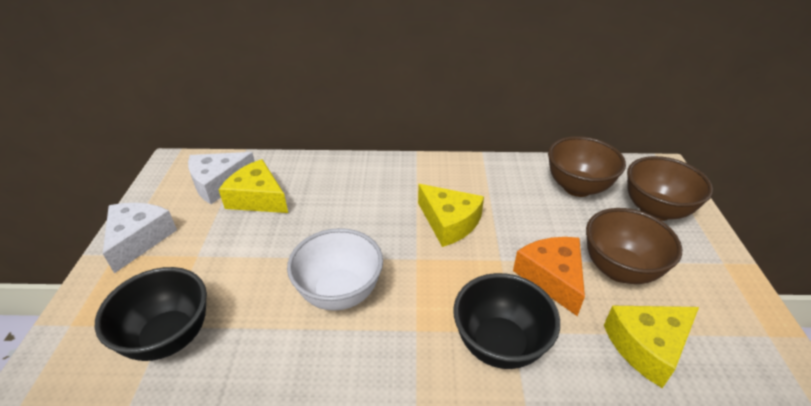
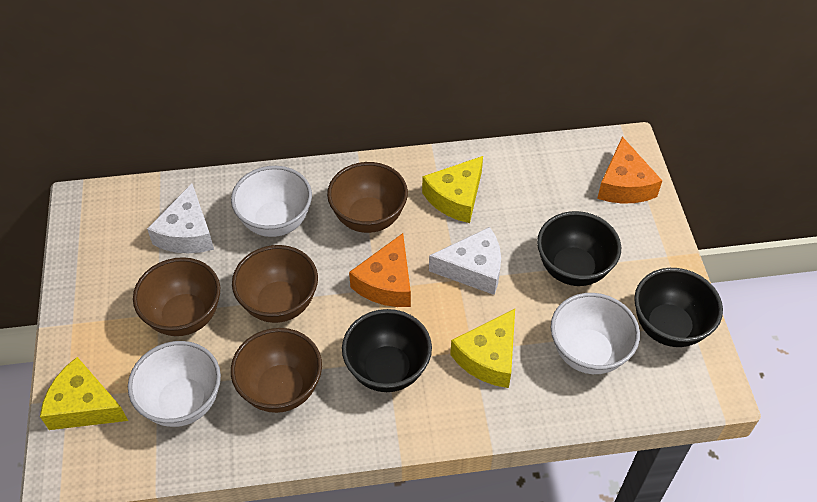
black bowl: [95,267,207,361] [453,273,560,369] = 2 -> [342,309,432,392] [537,211,621,286] [634,268,723,347] = 3
brown bowl: [548,136,626,197] [586,208,682,284] [627,156,713,221] = 3 -> [133,257,220,336] [231,328,322,413] [232,245,318,323] [327,162,408,233] = 4
orange cheese: [513,237,585,316] = 1 -> [349,233,411,307] [597,137,662,204] = 2
white bowl: [287,228,383,311] = 1 -> [128,341,221,427] [231,166,312,237] [550,293,640,374] = 3

